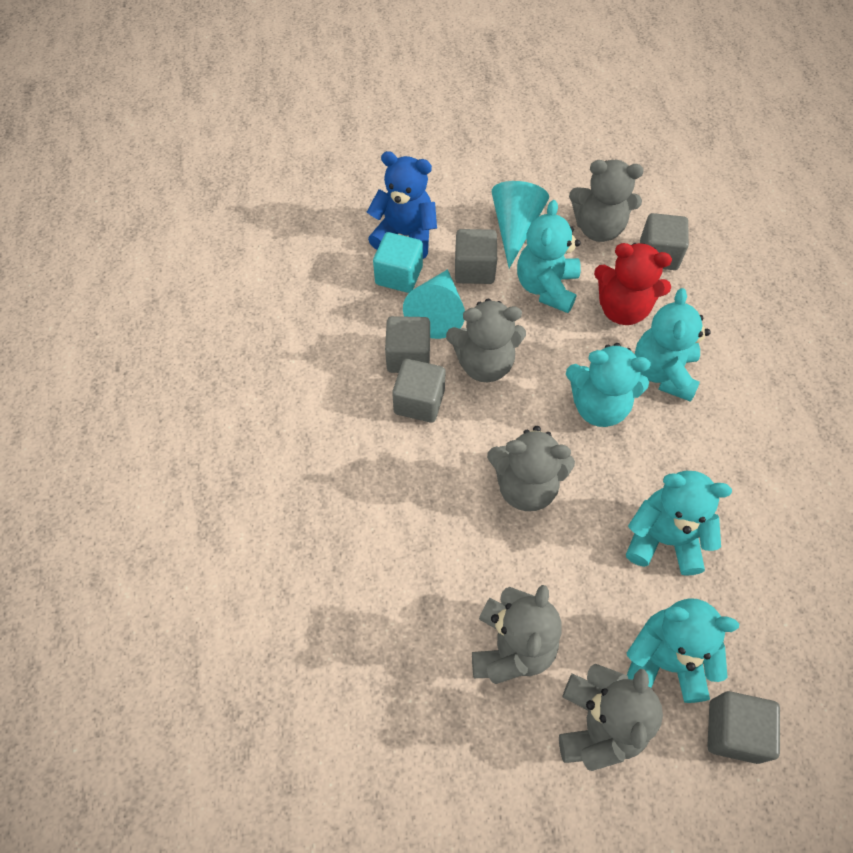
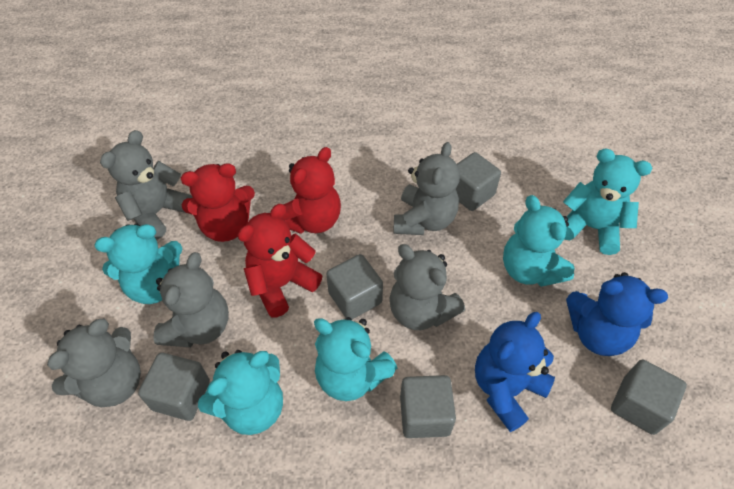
blue teddy bear: [367,151,437,259] = 1 -> [475,312,555,432] [566,272,668,356] = 2
red teddy bear: [594,243,672,325] = 1 -> [181,163,255,242] [237,204,322,318] [282,147,341,234] = 3
turquoise cone: [403,269,465,339] [492,181,549,268] = 2 -> none = 0
turquoise cube: [373,232,423,293] = 1 -> none = 0

